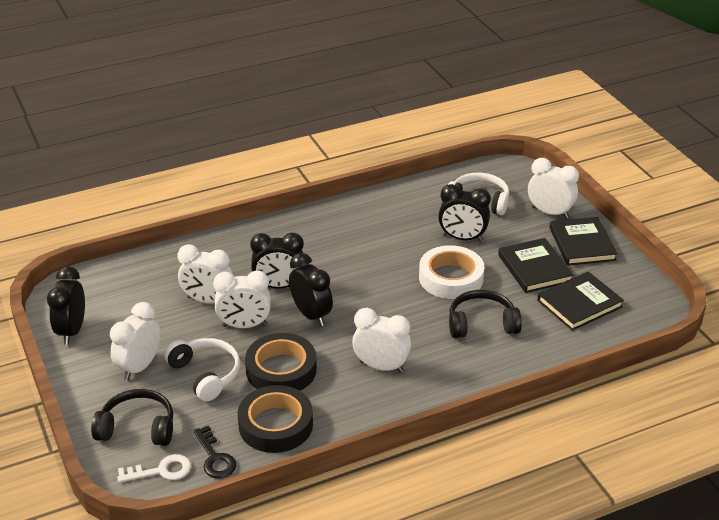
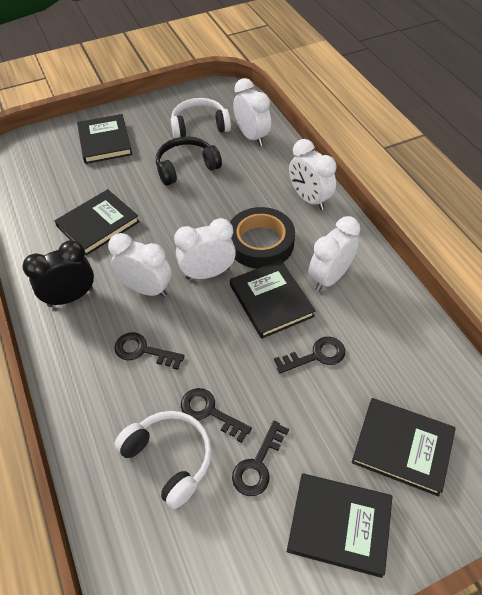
black book: [498,238,574,293] [537,271,624,331] [550,217,618,266] = 3 -> [54,189,140,256] [77,114,132,164] [230,260,315,339] [287,473,393,578] [352,398,456,496] = 5
black clock: [47,266,85,345] [250,232,304,289] [289,253,333,326] [438,184,491,242] = 4 -> [22,240,94,307] = 1
black headphones: [91,389,173,446] [449,290,522,338] = 2 -> [156,137,222,186] = 1
black key: [193,425,236,478] = 1 -> [114,332,185,370] [181,388,252,443] [232,421,289,496] [274,337,345,374] = 4
black tape: [238,385,313,453] [245,333,317,391] = 2 -> [230,207,295,269] = 1
white key: [117,454,191,483] = 1 -> none = 0
white tape: [419,245,484,299] = 1 -> none = 0

